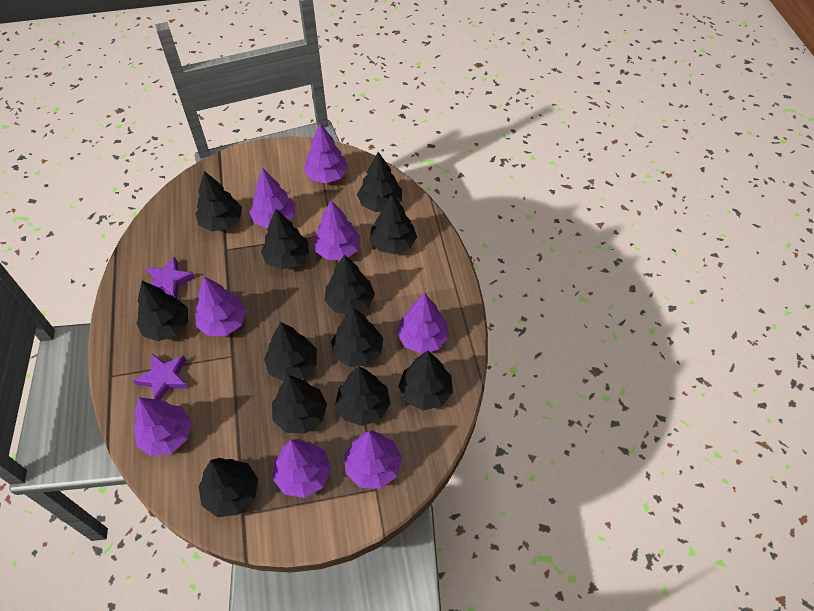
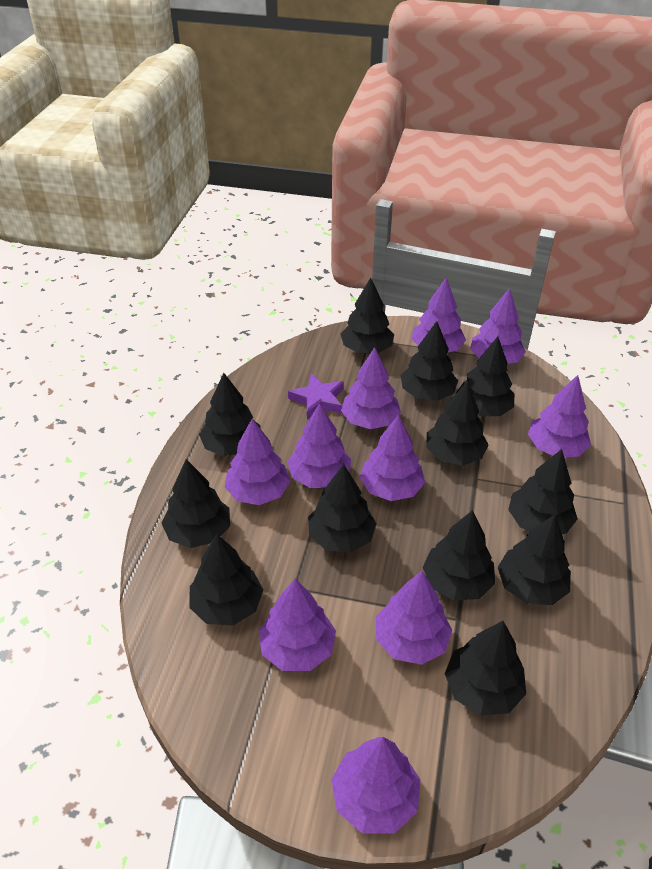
purple star: [133,354,188,400] [146,256,195,298] = 2 -> [288,373,344,419] = 1
purple tree: [134,397,191,456] [195,276,247,336] [249,168,295,228] [272,439,331,498] [304,123,348,183] [313,200,361,260] [344,431,402,489] [397,293,449,354] = 8 -> [225,419,290,505] [259,579,336,671] [287,403,351,488] [331,737,421,834] [341,347,401,429] [360,415,425,501] [376,571,452,665] [412,277,466,352] [470,288,526,364] [528,375,591,458] = 10

